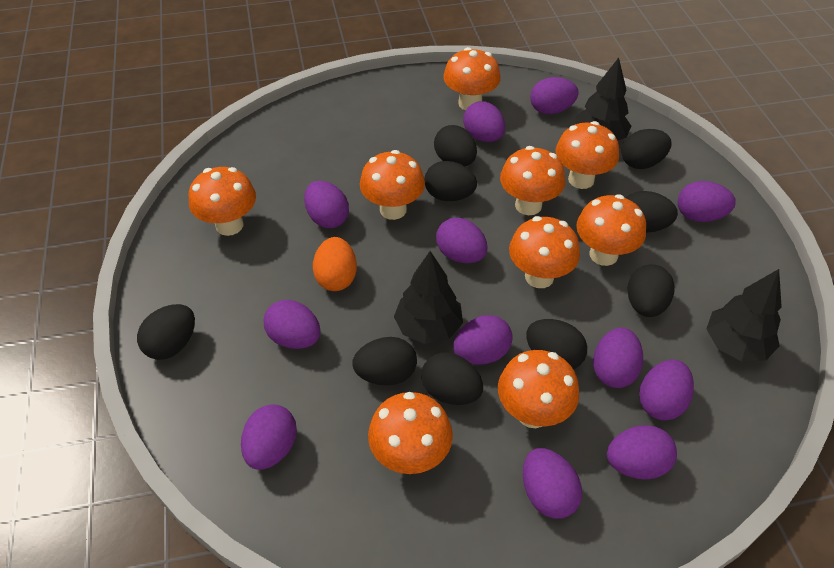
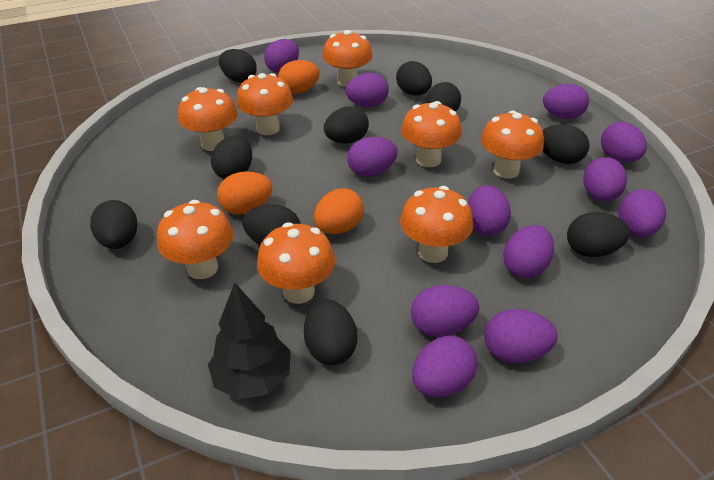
black egg: [137,304,195,360] [352,337,417,385] [421,352,483,405] [424,161,477,201] [434,125,477,166] [526,319,587,369] [621,129,671,169] [626,191,678,233] [628,264,675,317] = 9 -> [90,200,137,249] [211,136,252,179] [219,49,257,83] [242,204,300,245] [304,299,357,365] [324,107,369,144] [396,61,432,96] [425,82,461,112] [542,124,589,164] [567,212,630,257] = 10
black tree: [394,251,463,344] [575,58,631,140] [706,269,782,361] = 3 -> [208,283,291,400] = 1
orange egg: [313,237,357,291] = 1 -> [217,171,273,215] [278,60,320,94] [314,188,364,234] = 3
orange mushroom: [189,167,256,236] [360,150,425,220] [368,392,453,474] [443,47,501,111] [498,350,579,428] [500,146,565,215] [509,216,580,288] [556,121,619,189] [576,194,646,266] = 9 -> [157,200,233,279] [178,87,238,151] [236,73,293,135] [257,222,335,304] [322,30,373,87] [400,186,473,263] [401,101,462,167] [481,110,544,179] = 8

